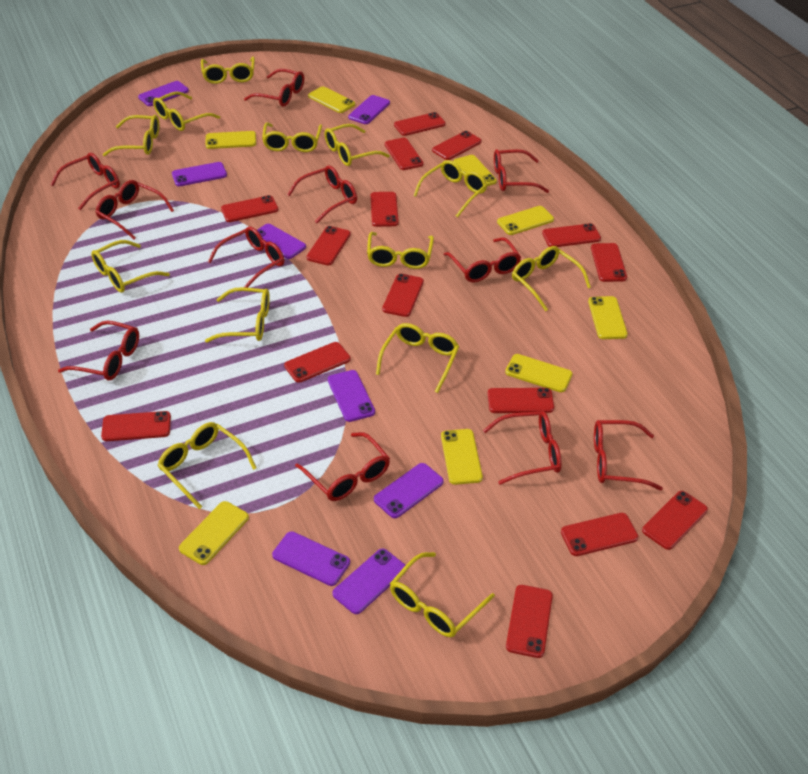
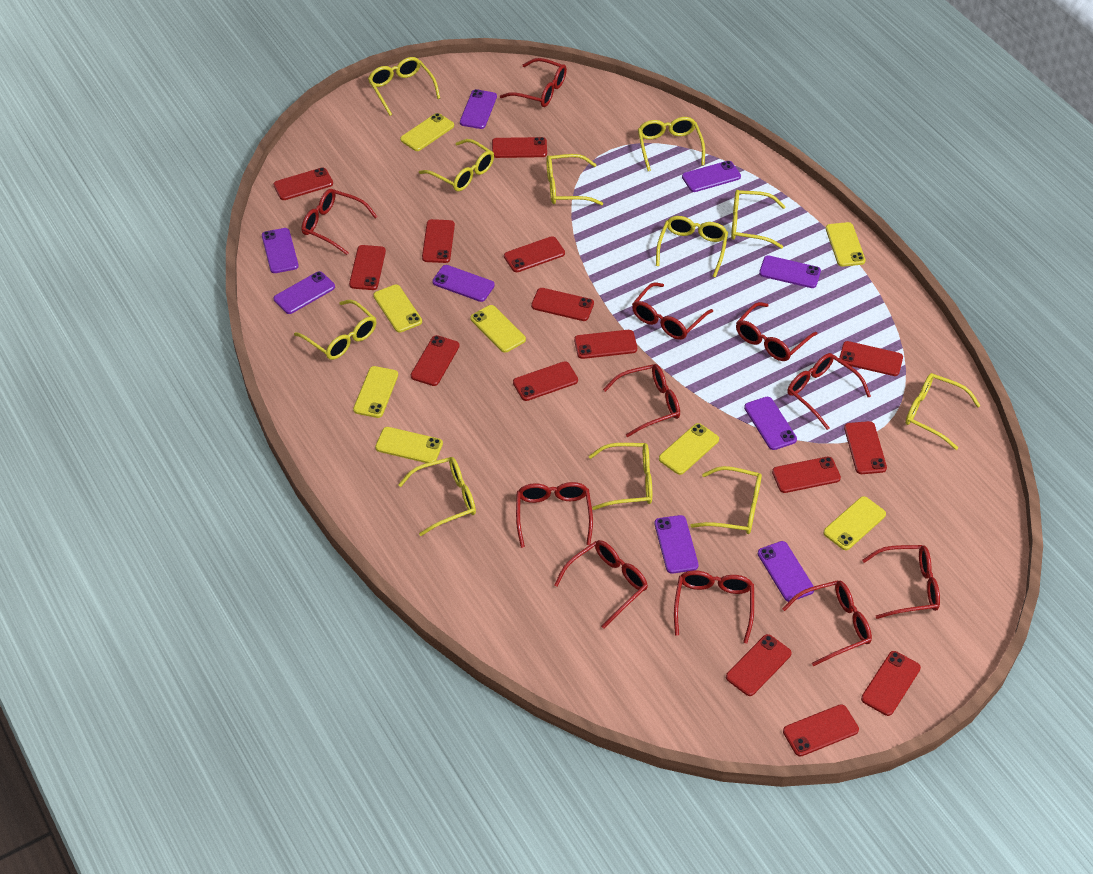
purple phone: [138,81,189,106] [172,162,227,186] [257,224,306,259] [272,531,350,586] [328,370,375,422] [332,549,406,614] [348,95,390,124] [374,463,444,518] = 8 -> [262,228,299,273] [274,271,335,314] [432,265,495,302] [460,89,497,129] [654,515,699,574] [682,161,741,192] [744,397,797,450] [758,541,814,602] [759,256,821,288] = 9
yellow glasses: [91,240,170,293] [103,115,159,156] [153,92,220,131] [157,422,257,509] [201,56,255,84] [205,287,270,343] [262,122,322,152] [324,124,390,166] [367,232,434,269] [376,323,459,393] [390,552,495,637] [413,160,487,218] [512,246,591,311] = 13 -> [294,300,376,360] [368,57,440,116] [398,457,476,536] [419,139,494,192] [546,154,603,206] [589,443,652,510] [638,117,705,171] [656,216,728,278] [690,466,762,534] [731,190,786,249] [905,373,981,450] = 11

